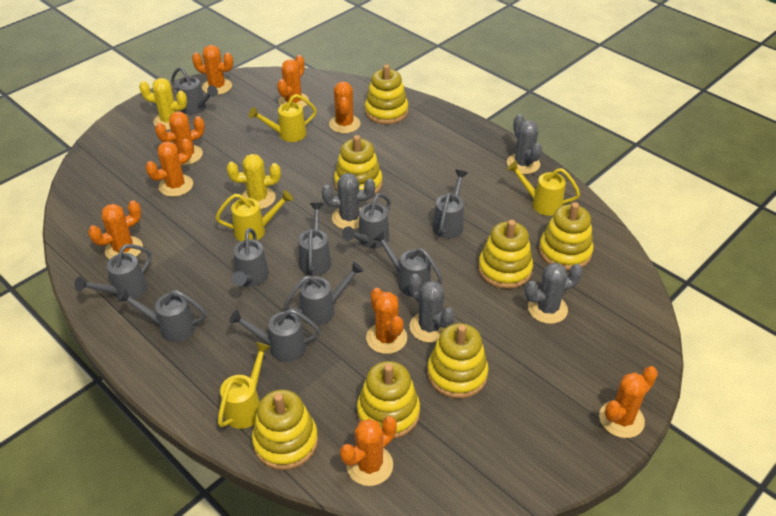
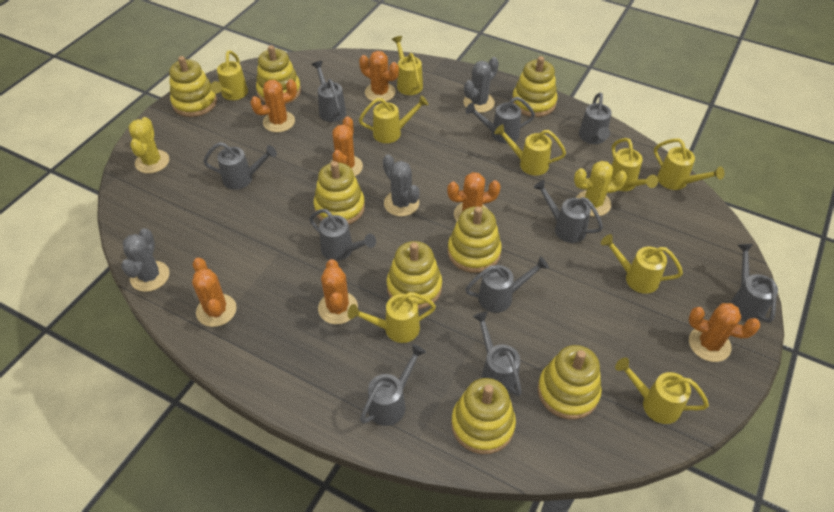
grey cactus: [322,173,375,229] [409,274,455,343] [507,114,542,174] [525,263,583,324] = 4 -> [121,228,169,292] [383,154,420,216] [463,57,499,113] = 3
orange cactus: [88,200,143,260] [145,139,193,197] [155,111,205,165] [192,45,233,95] [277,55,309,108] [329,82,360,134] [340,416,397,486] [366,288,407,354] [599,366,658,438] = 9 -> [192,258,237,327] [250,79,297,133] [318,259,358,324] [330,116,363,176] [359,51,399,102] [447,172,501,221] [689,303,760,362] = 7
yellow stacking toy: [252,390,318,470] [334,135,382,196] [357,361,420,439] [365,64,408,125] [427,323,488,399] [478,220,533,289] [539,202,593,271] = 7 -> [169,56,217,117] [256,45,301,104] [314,161,365,225] [387,241,442,309] [448,206,502,273] [451,378,516,454] [512,56,557,117] [538,345,602,419] = 8
yellow watering can: [216,190,293,241] [218,342,271,429] [249,94,317,142] [507,161,580,216] = 4 -> [210,50,248,100] [348,292,436,343] [359,95,429,143] [392,36,423,95] [494,124,566,176] [601,234,683,294] [610,138,658,191] [615,357,709,424] [654,139,725,190] = 9

